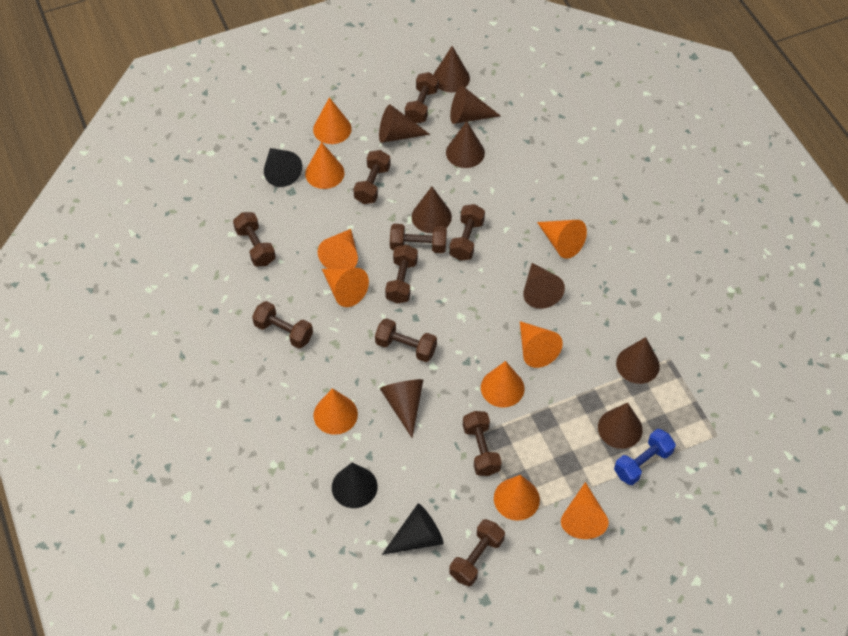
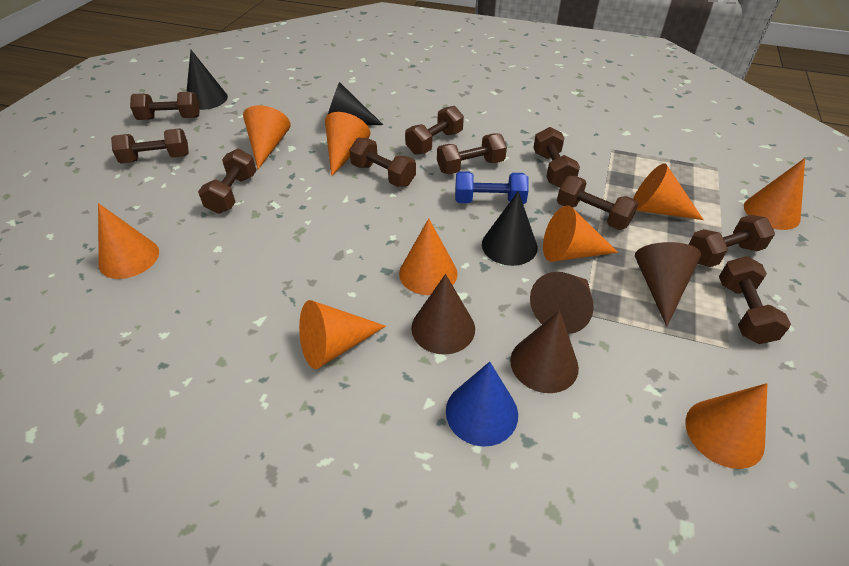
blue cone: none = 0 -> [446,362,518,447] = 1
brown cone: [379,104,430,143] [380,379,423,438] [412,187,452,233] [433,46,470,92] [446,121,485,168] [450,86,501,124] [523,263,565,309] [598,403,643,449] [616,337,660,384] = 9 -> [411,274,475,355] [510,311,579,393] [530,272,594,334] [635,242,701,327] = 4
orange cone: [305,142,345,189] [313,97,352,144] [313,388,358,435] [318,229,358,269] [322,268,369,307] [481,361,525,407] [494,475,540,521] [520,321,563,368] [537,220,587,259] [561,482,609,539] = 10 -> [98,203,159,279] [243,105,291,169] [299,300,386,369] [325,112,370,176] [399,218,458,295] [543,205,618,262] [633,163,704,220] [685,383,767,469] [744,158,805,230] = 9

